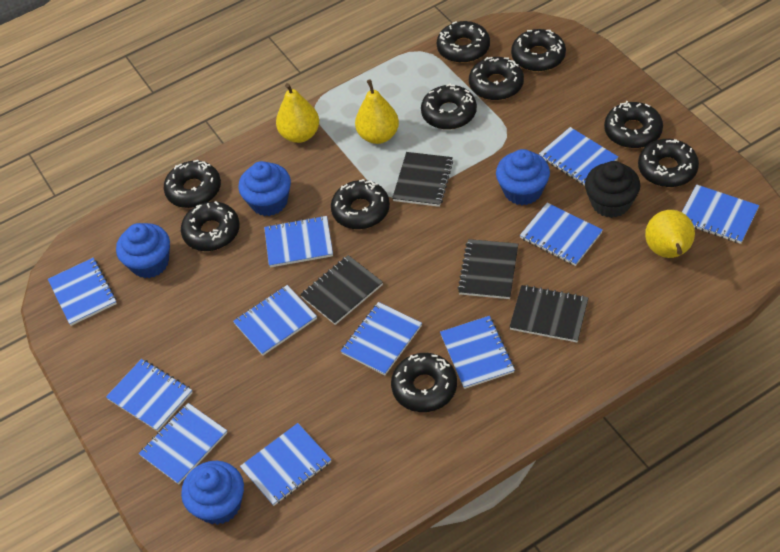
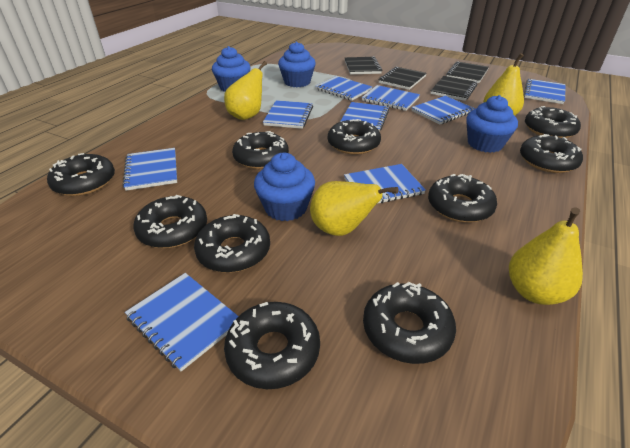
black cupcake: [585,161,641,218] = 1 -> none = 0
blue notebook: [48,258,117,326] [106,359,193,431] [139,403,227,485] [233,285,317,356] [240,423,331,506] [264,216,333,267] [341,302,422,375] [440,316,515,389] [520,203,603,266] [539,127,618,186] [682,184,759,244] = 11 -> [122,148,177,191] [125,273,238,371] [263,100,313,129] [316,76,372,101] [340,102,389,131] [344,164,426,204] [362,85,420,111] [411,96,475,125] [524,79,566,104] = 9
yellow pear: [276,83,319,143] [355,79,399,144] [645,210,695,258] = 3 -> [224,61,267,120] [310,181,398,236] [483,53,524,116] [509,207,583,305] = 4

